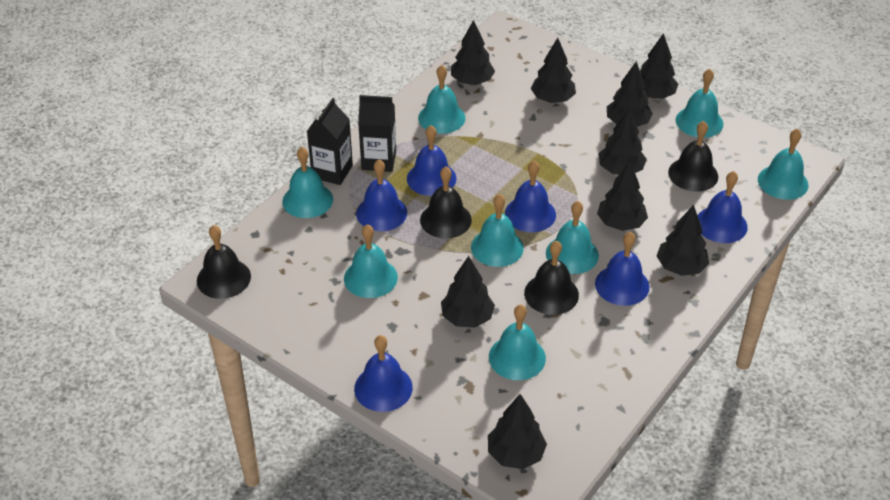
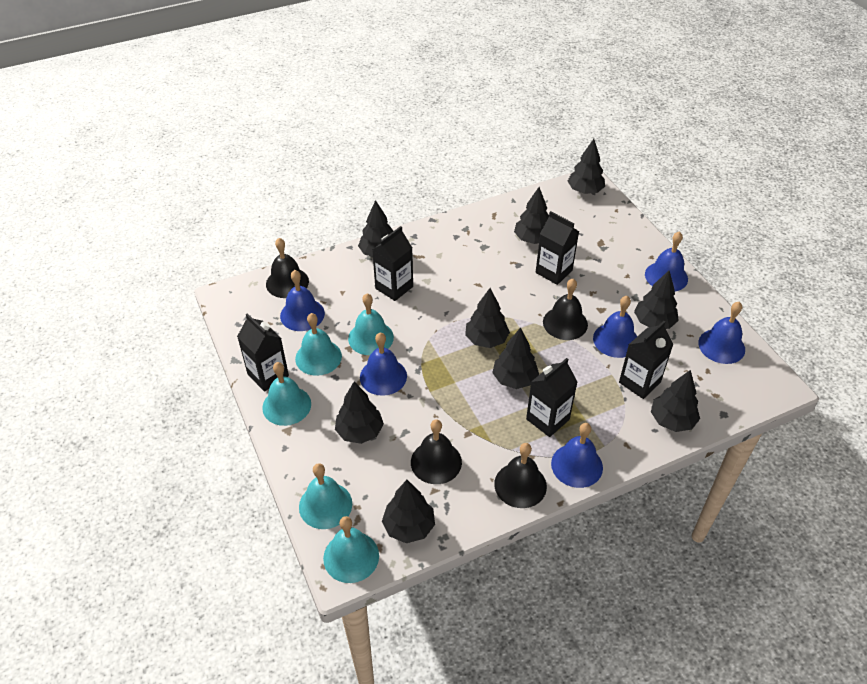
black carton: [307,98,353,185] [358,95,396,172] = 2 -> [237,313,289,392] [372,226,413,301] [526,358,578,437] [536,211,579,285] [619,321,674,399] = 5
turquoise bell: [282,147,333,218] [344,224,398,298] [418,65,466,134] [471,194,524,267] [489,305,546,380] [546,201,599,274] [675,69,723,138] [758,129,808,200] = 8 -> [262,362,311,426] [295,313,342,376] [299,463,352,529] [323,516,379,583] [348,293,394,355] = 5

